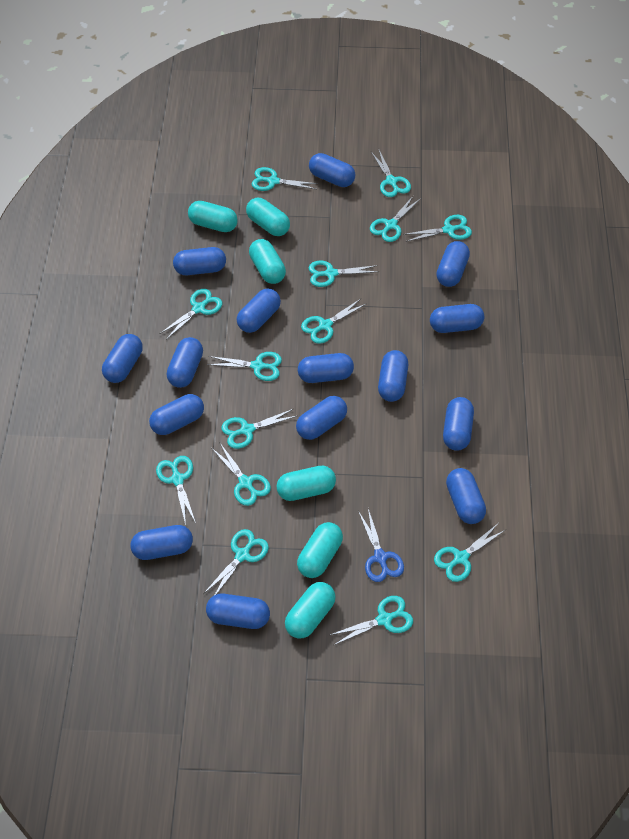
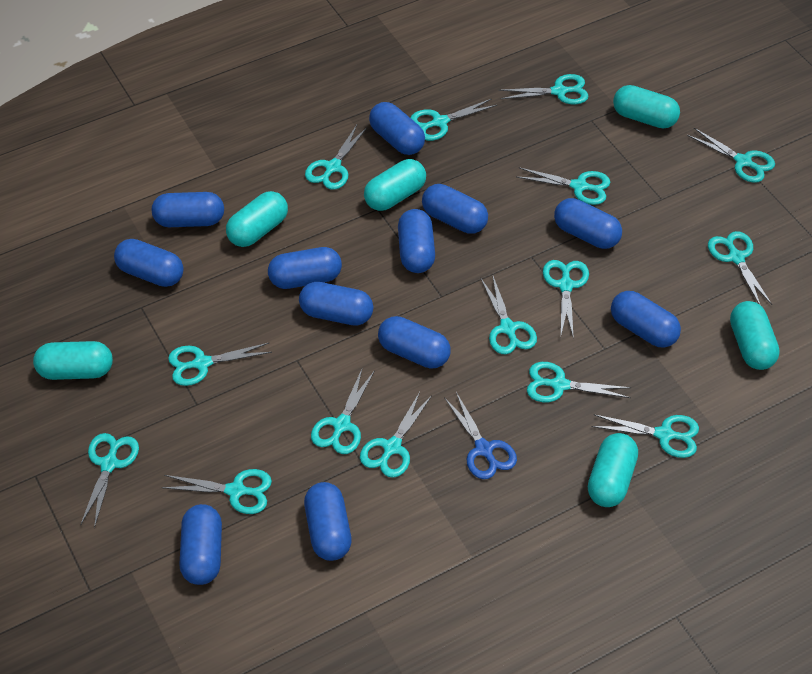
blue capsule: [102,334,143,383] [130,525,193,560] [149,394,204,435] [167,337,203,388] [173,247,226,275] [206,594,270,629] [237,288,281,333] [296,396,347,440] [298,353,354,383] [309,153,355,187] [378,350,408,402] [430,304,484,333] [436,241,470,287] [443,397,474,451] [446,468,486,524] = 15 -> [114,239,183,287] [152,192,224,227] [179,504,222,585] [268,247,342,289] [299,282,373,326] [304,482,351,561] [369,102,425,155] [378,316,451,369] [398,209,435,273] [422,184,488,234] [554,198,622,249] [611,291,681,348] = 12
turquoise scissors: [156,456,196,525] [160,289,222,340] [203,529,269,595] [207,352,282,381] [213,442,271,506] [221,409,296,449] [252,167,319,191] [301,299,366,344] [309,261,379,287] [330,596,413,645] [370,195,421,242] [371,150,411,197] [403,215,472,242] [434,524,505,582] = 14 -> [80,433,139,528] [161,469,272,514] [168,343,272,386] [305,125,367,190] [311,369,375,454] [360,392,431,478] [411,99,497,141] [481,274,537,354] [499,74,588,105] [517,167,610,205] [527,362,631,402] [543,260,589,339] [592,415,699,458] [687,128,775,183] [708,231,772,305] = 15

